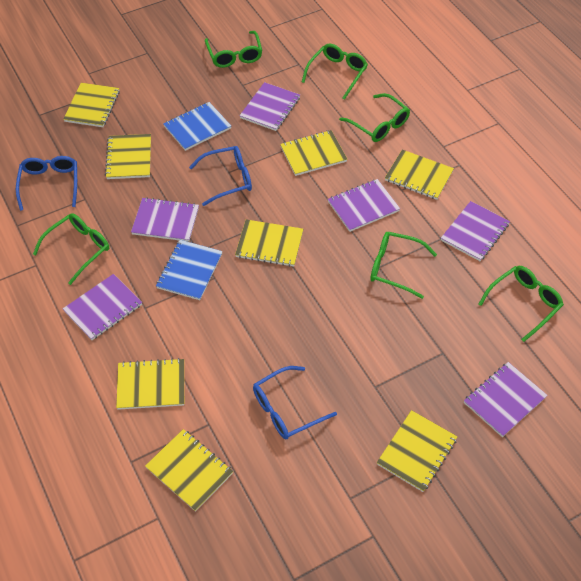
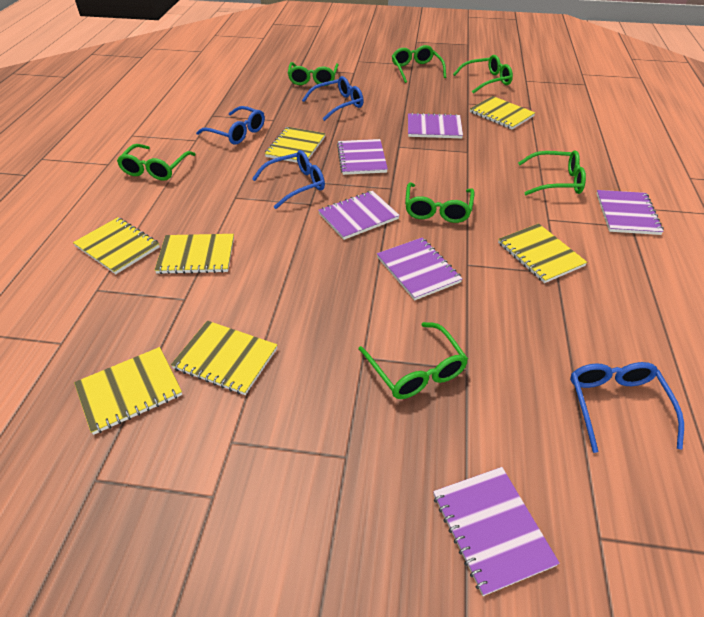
blue glasses: [16,156,77,211] [189,146,252,206] [253,366,337,439] = 3 -> [196,106,265,144] [252,150,325,209] [302,76,364,121] [570,362,684,453] = 4
blue notebook: [156,240,223,300] [163,102,231,151] = 2 -> none = 0
green glasses: [33,213,109,285] [205,31,262,68] [302,44,368,100] [339,93,410,142] [370,232,437,299] [478,266,564,342] = 6 -> [117,144,196,181] [288,62,339,86] [359,322,468,399] [392,45,446,83] [405,182,474,223] [453,55,513,93] [518,150,586,195] = 7
yellow notebook: [63,83,120,127] [105,134,151,179] [116,358,184,410] [145,429,233,512] [235,219,303,267] [280,130,347,176] [377,410,458,492] [385,149,454,200] = 8 -> [73,217,160,274] [74,347,182,435] [155,234,234,274] [171,321,277,395] [265,127,326,163] [470,96,535,129] [498,223,587,283] = 7

